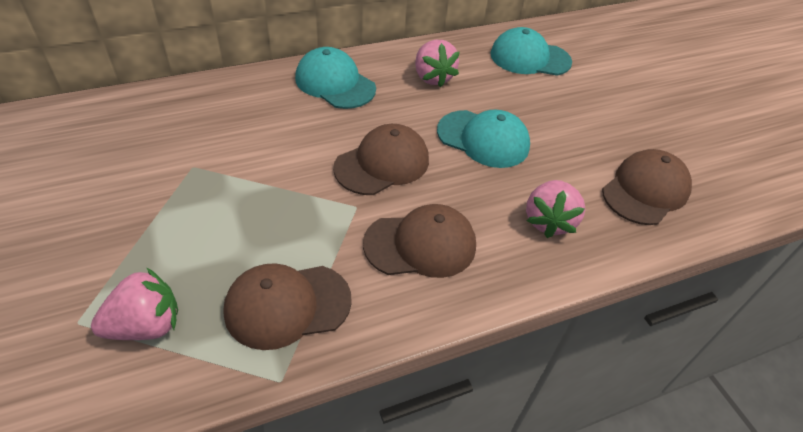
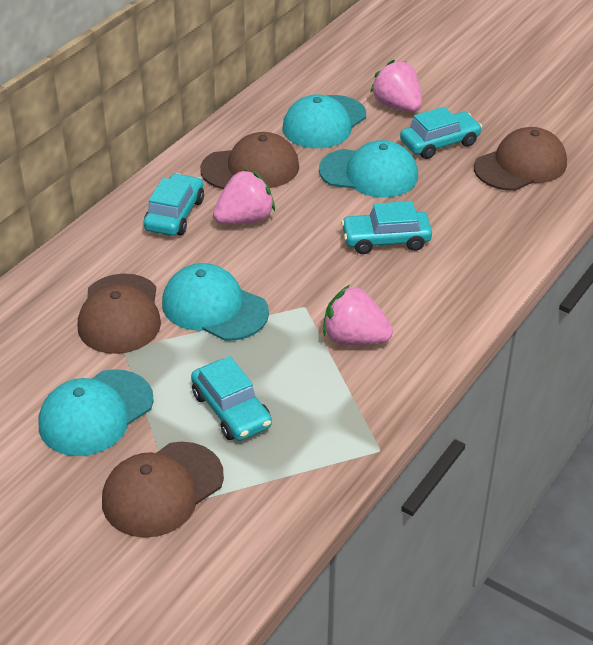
turquoise cap: [295,47,376,109] [437,109,530,168] [490,27,572,76] = 3 -> [39,369,154,456] [162,263,269,341] [283,94,366,148] [319,140,418,198] = 4
turquoise car: none = 0 -> [143,173,204,236] [191,356,272,441] [341,201,432,254] [400,107,482,159] = 4

